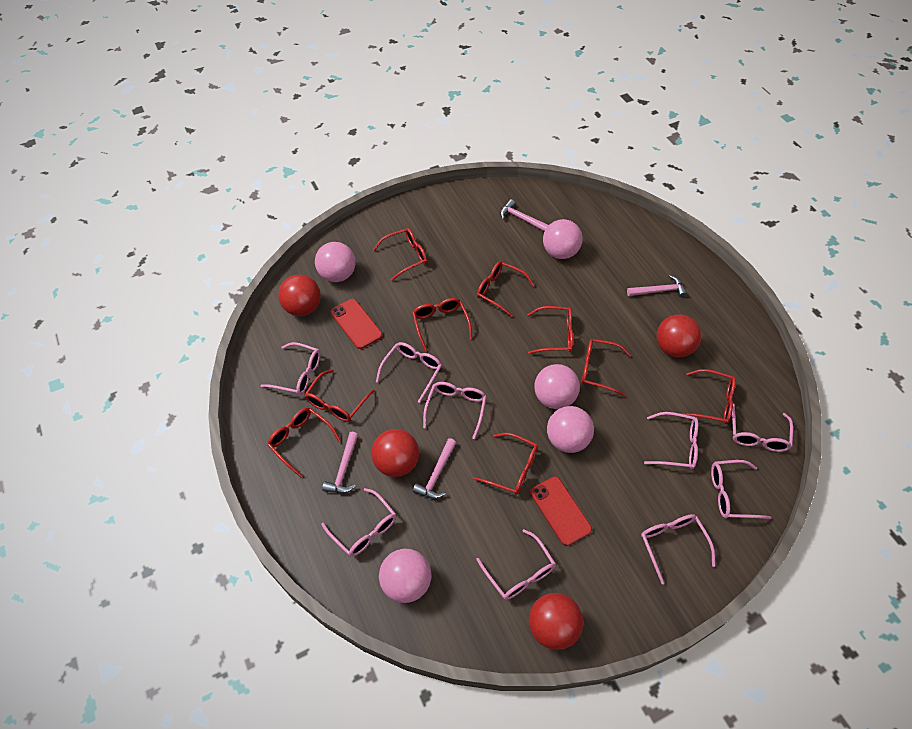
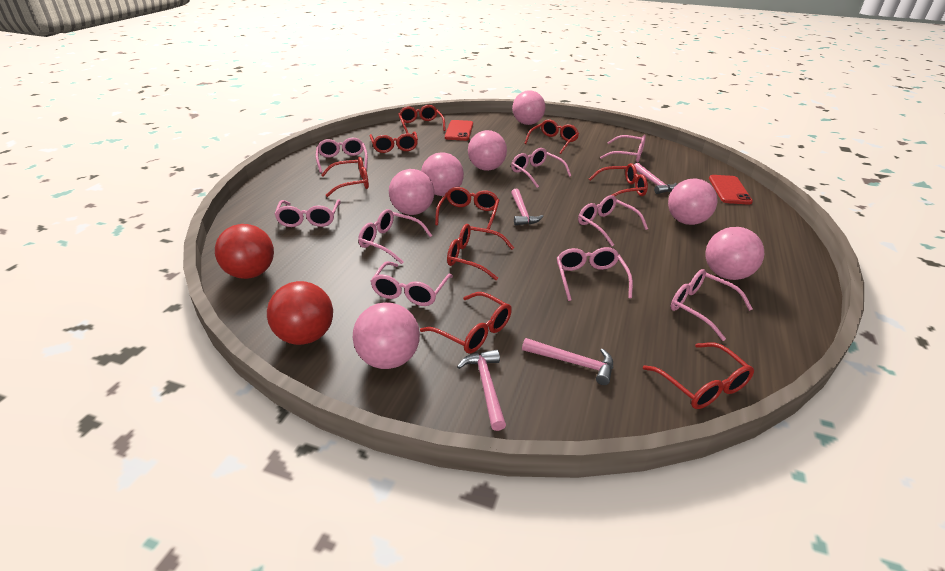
pink ball: [315,242,356,282] [379,549,431,603] [534,364,580,409] [543,219,583,259] [547,406,594,453] = 5 -> [353,302,420,369] [389,169,434,215] [421,152,464,196] [468,130,507,171] [512,90,545,125] [668,178,718,225] [705,227,764,280] = 7
red ball: [278,274,321,316] [371,429,419,477] [529,593,583,650] [656,314,701,358] = 4 -> [215,224,274,279] [267,281,333,345] = 2

